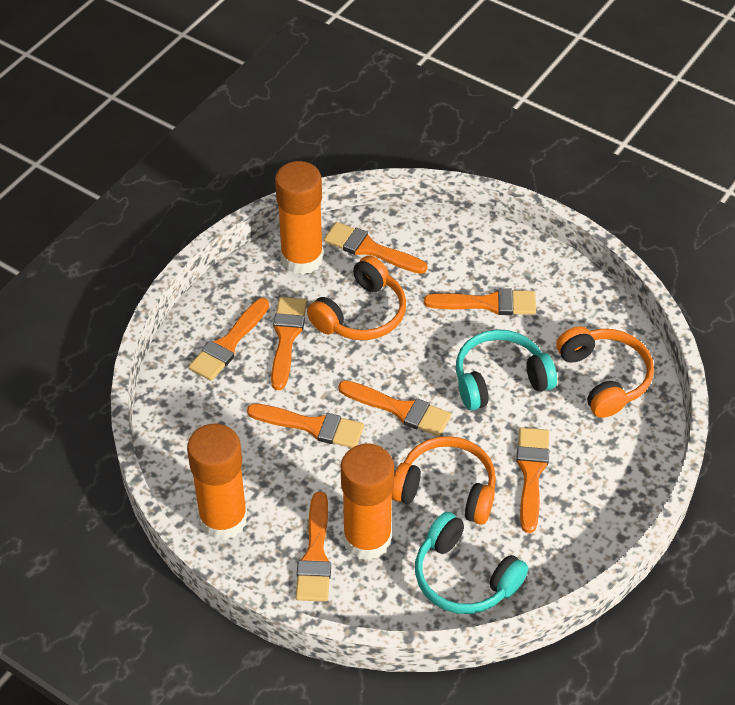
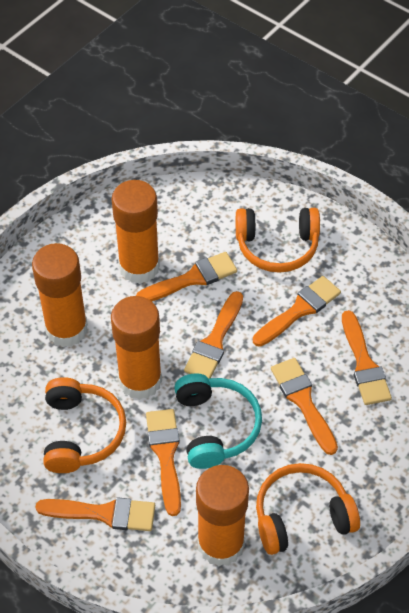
orange brush: [189,298,269,381] [247,404,364,448] [271,297,307,390] [296,492,331,602] [324,222,428,274] [338,380,451,437] [424,288,536,315] [516,427,549,533] = 8 -> [35,497,155,531] [136,252,237,301] [146,409,181,516] [184,291,243,379] [253,276,341,347] [271,358,338,455] [342,310,392,405] = 7
orange glue stick: [187,424,248,540] [275,161,324,275] [341,443,394,560] = 3 -> [32,243,88,347] [111,296,162,400] [112,180,160,284] [196,465,249,566] = 4
turquoise headphones: [415,512,528,614] [456,329,557,411] = 2 -> [174,373,262,469] = 1

